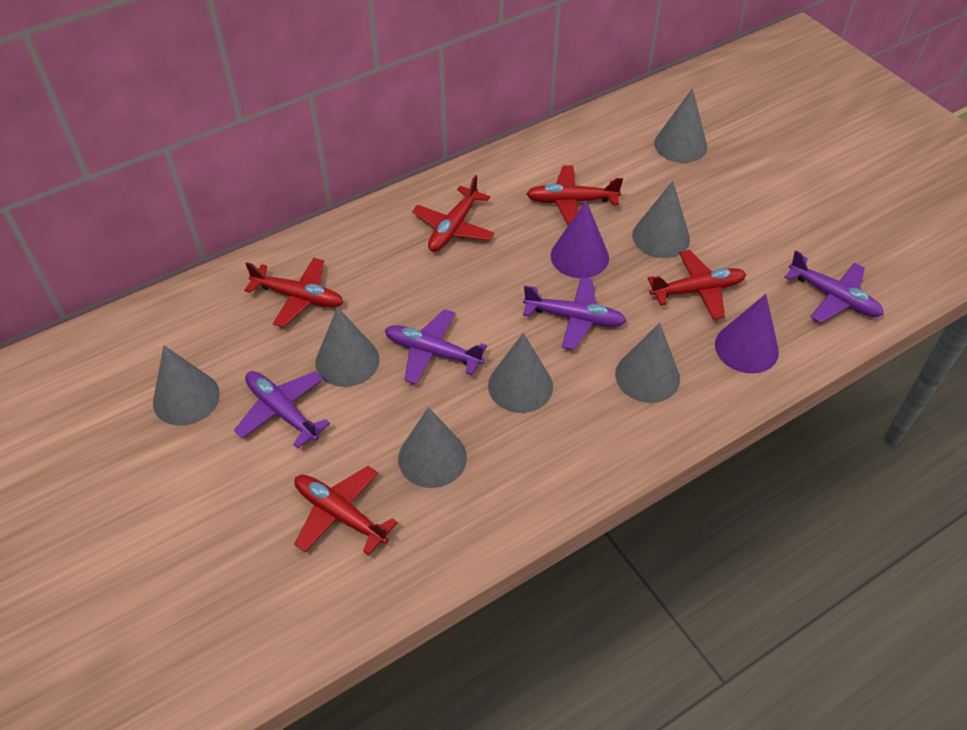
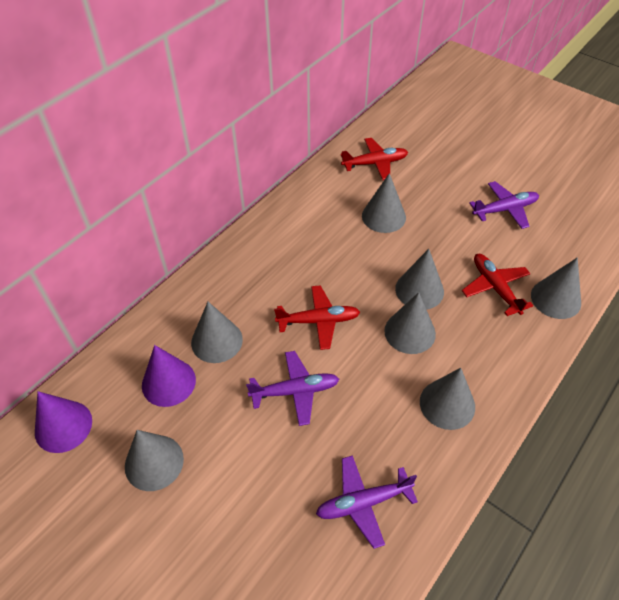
purple plane: [234,371,330,449] [385,309,487,384] [523,277,626,350] [784,251,884,323] = 4 -> [246,351,339,426] [316,455,418,549] [469,181,539,229] = 3
red plane: [244,258,343,327] [294,466,398,556] [412,175,494,252] [527,166,623,225] [648,250,746,320] = 5 -> [274,285,360,350] [341,138,408,180] [462,254,533,316] = 3

